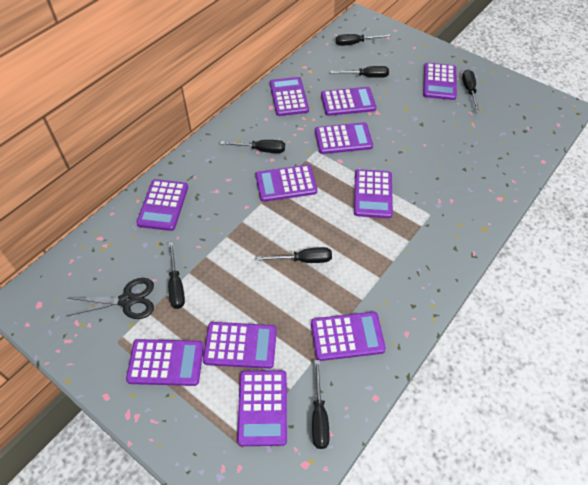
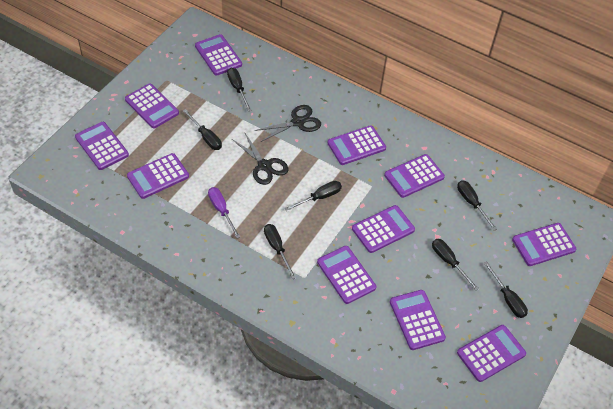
black scissors: [67,278,154,319] = 1 -> [232,132,288,185] [254,105,321,142] = 2
purple screwdriver: none = 0 -> [208,187,240,239] = 1

